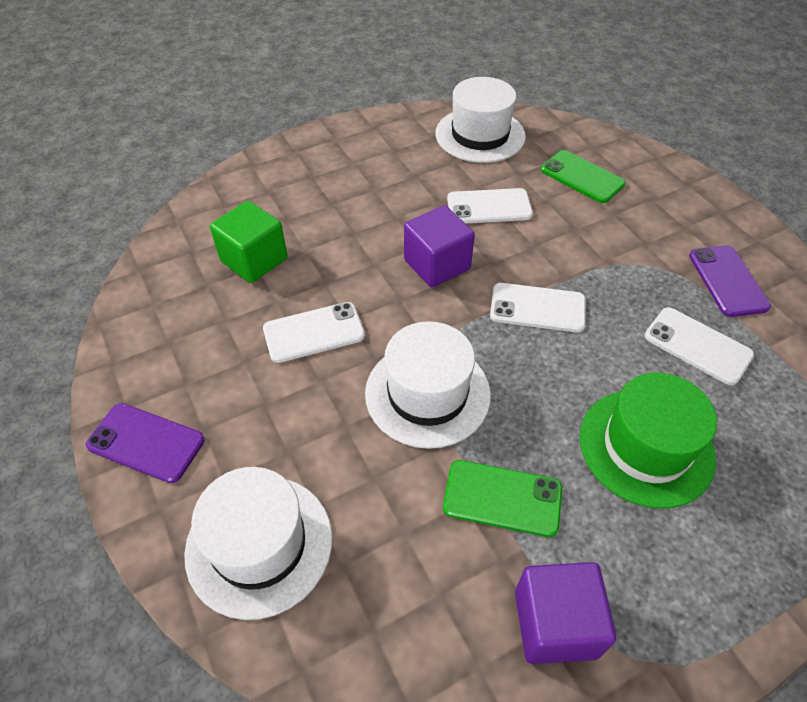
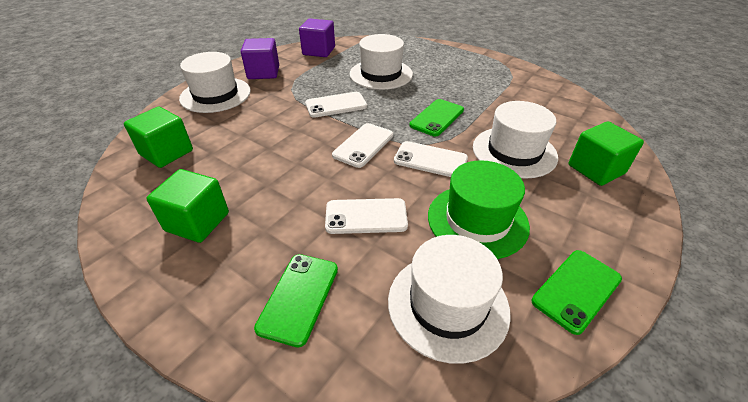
green cube: [210,201,288,283] = 1 -> [124,107,193,168] [146,169,229,243] [568,122,644,186] = 3
green phone: [443,460,562,537] [541,150,625,203] = 2 -> [254,254,338,347] [409,99,464,136] [532,250,622,335] = 3
purple phone: [86,403,205,483] [689,245,771,317] = 2 -> none = 0
white hat: [184,467,332,620] [365,321,491,449] [435,77,526,163] = 3 -> [179,52,251,113] [350,34,413,90] [388,235,511,364] [473,101,558,179] = 4

